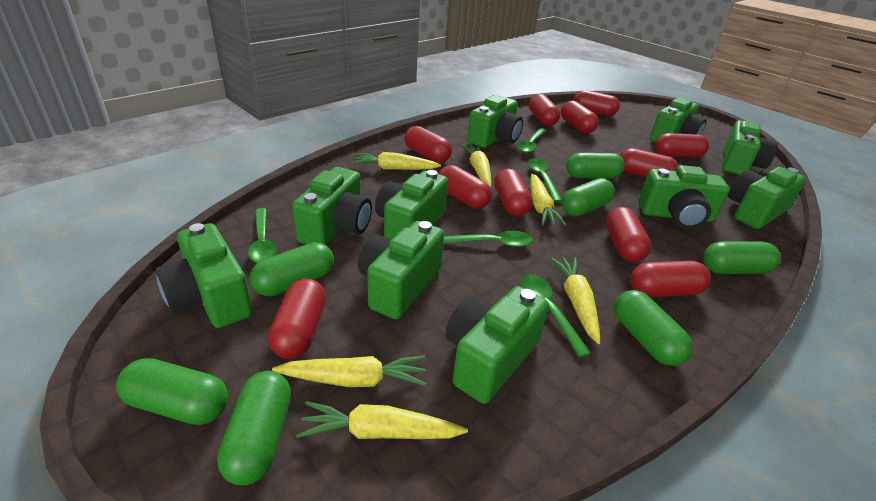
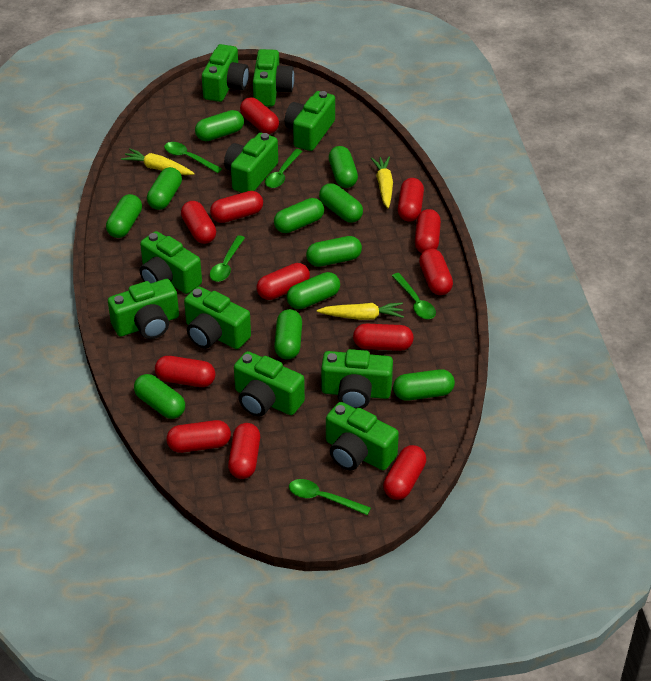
green capsule: [116,358,228,425] [217,371,291,485] [250,242,334,296] [562,178,615,216] [566,153,625,179] [614,290,693,366] [703,241,781,274] = 7 -> [106,194,142,238] [134,374,185,419] [147,167,182,210] [195,110,244,141] [274,198,324,233] [274,309,302,359] [287,272,340,309] [306,236,362,267] [319,183,363,223] [329,146,358,188] [393,369,455,401] = 11
red capsule: [268,278,326,359] [404,126,452,163] [438,165,492,209] [494,168,533,216] [529,94,560,126] [561,101,599,133] [573,90,620,116] [606,207,651,262] [620,148,679,177] [630,261,711,297] [655,133,709,158] = 11 -> [155,356,216,387] [167,420,231,453] [181,201,216,244] [210,191,263,223] [228,423,260,479] [240,97,279,134] [257,263,310,300] [353,324,414,351] [383,445,426,500] [398,178,424,222] [415,209,441,253] [419,249,453,295] = 12
yellow carrot: [272,356,426,387] [296,401,468,439] [351,152,441,170] [460,144,492,188] [530,174,566,226] [549,257,600,344] = 6 -> [121,148,195,175] [317,302,404,320] [371,157,393,208] = 3

